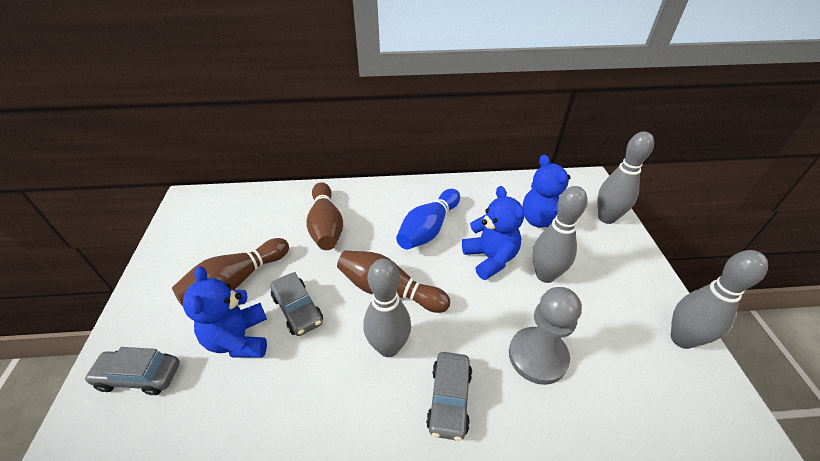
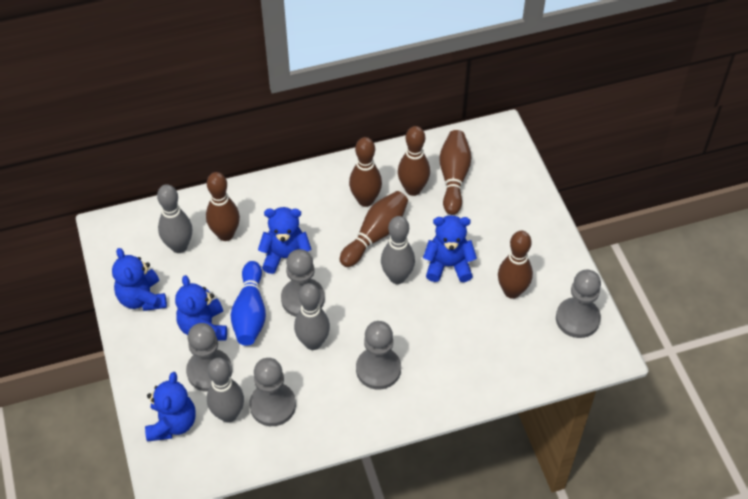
blue teddy bear: [183,266,267,358] [462,186,524,280] [522,155,570,228] = 3 -> [112,248,167,311] [145,372,196,442] [175,275,227,340] [258,207,312,274] [423,215,477,282] = 5
brown bowling pin: [172,238,289,306] [306,182,343,250] [337,250,450,313] = 3 -> [206,172,240,241] [340,191,408,267] [349,137,382,207] [398,126,430,196] [440,130,471,215] [498,231,533,299] = 6
grey car: [84,347,180,395] [270,272,323,336] [426,352,472,441] = 3 -> none = 0
grey pawn: [509,287,582,385] = 1 -> [186,323,232,392] [249,358,296,426] [281,249,325,317] [356,321,401,389] [556,270,601,338] = 5

